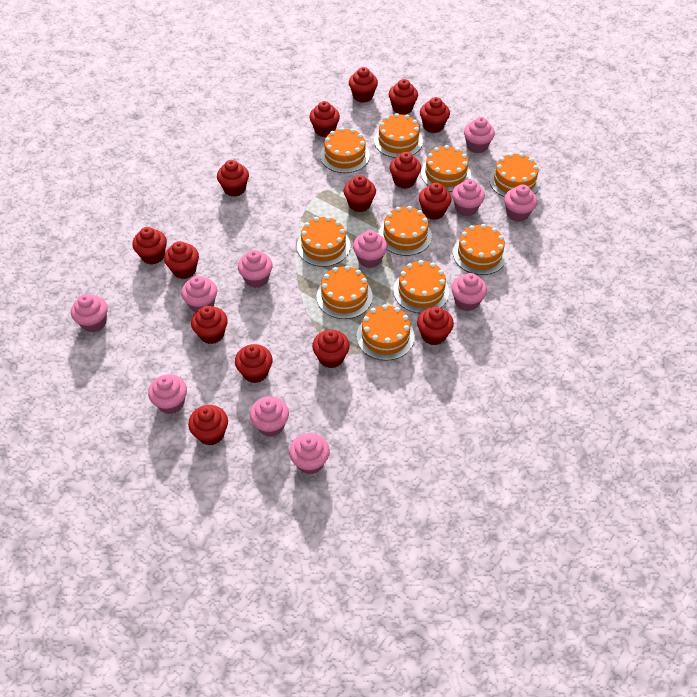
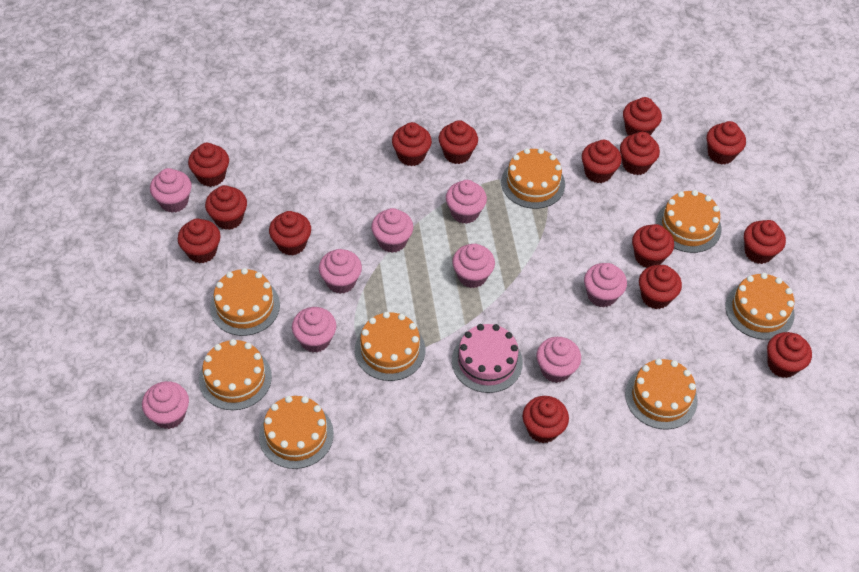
orange cake: [297,216,351,267] [317,265,373,319] [320,128,370,173] [357,304,415,361] [374,113,423,158] [379,206,432,256] [393,260,449,313] [421,145,471,192] [453,224,507,275] [489,153,540,197] = 10 -> [199,339,272,410] [210,268,280,336] [259,396,334,469] [355,312,425,381] [501,148,565,209] [625,359,698,429] [656,190,721,253] [725,273,795,340] = 8
pink cake: none = 0 -> [452,324,523,393] = 1
pink cupcake: [71,294,108,333] [148,374,187,414] [181,276,217,312] [238,250,273,288] [250,396,289,437] [289,433,330,474] [353,230,387,268] [451,273,487,311] [452,179,485,216] [464,117,495,153] [504,185,537,222] = 11 -> [142,381,189,429] [150,168,192,213] [292,307,336,353] [319,249,362,294] [371,208,413,253] [446,180,487,224] [452,244,495,288] [537,337,581,383] [584,263,627,308] = 9

